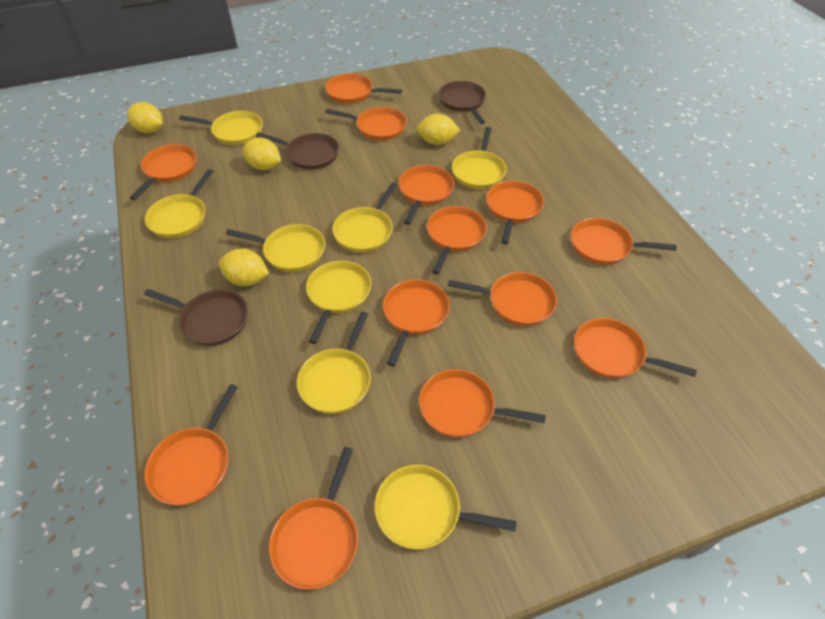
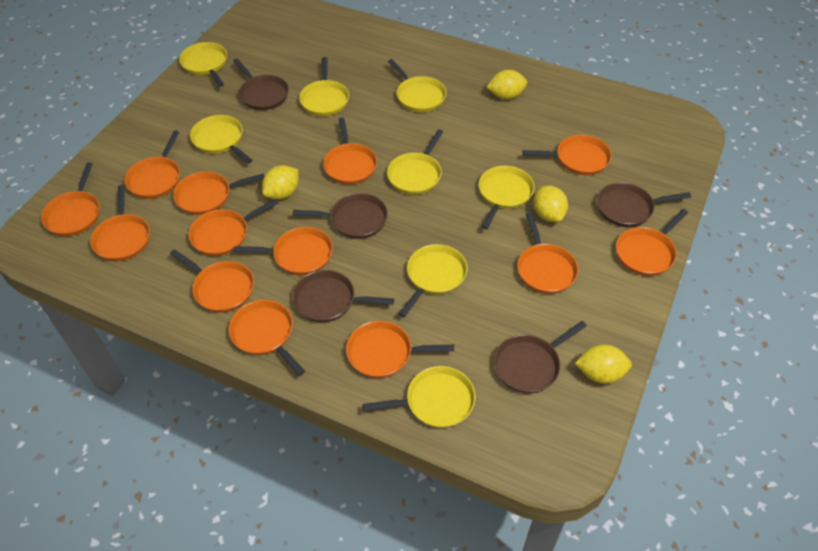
brown pan: [144,289,248,346] [256,133,339,170] [438,81,486,124] = 3 -> [233,59,289,110] [292,270,394,322] [293,193,388,239] [494,321,587,393] [597,182,691,227] = 5

